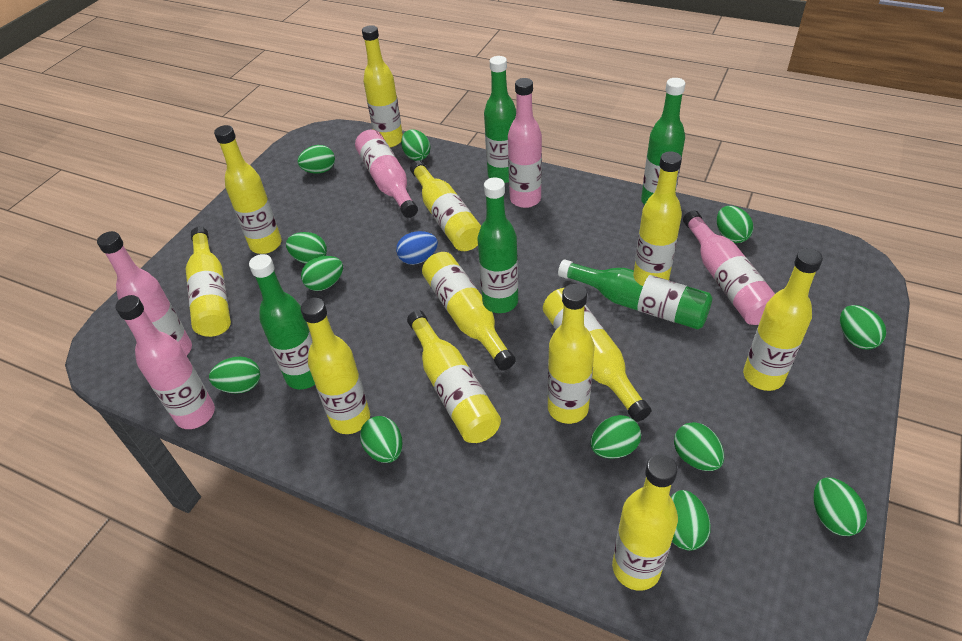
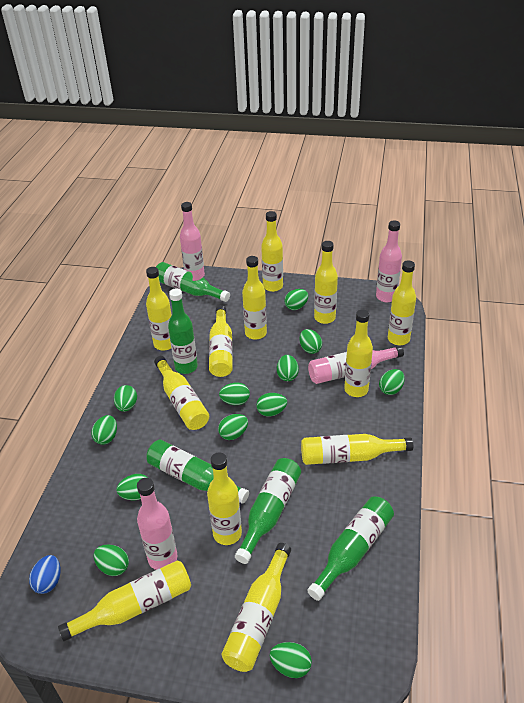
pink bottle: [97,231,192,356] [115,295,215,429] [355,129,418,218] [508,78,542,208] [683,211,775,325] = 5 -> [137,478,177,570] [180,202,205,277] [308,345,404,384] [376,220,402,303] = 4

